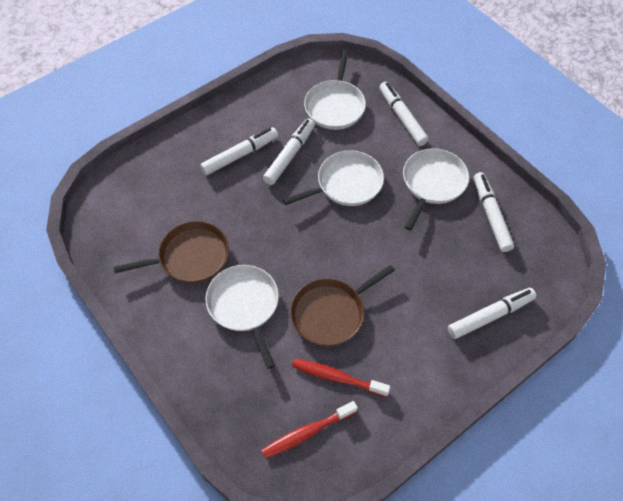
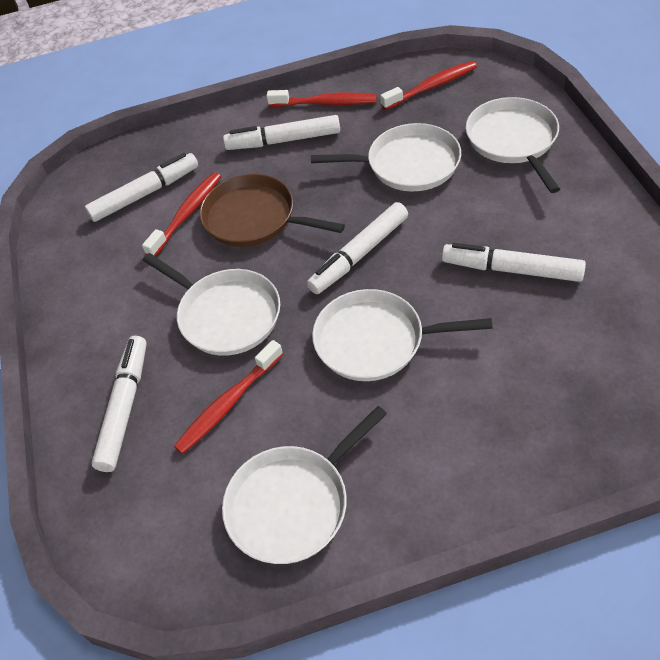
brown pan: [114,221,229,283] [290,265,395,346] = 2 -> [199,174,345,247] = 1
red toothbrush: [261,401,358,459] [292,359,390,397] = 2 -> [142,172,221,256] [174,340,283,454] [267,90,377,107] [380,61,477,110] = 4
white pan: [205,265,279,369] [283,150,384,206] [304,50,366,130] [403,148,469,230] = 4 -> [143,253,280,356] [222,406,387,564] [311,123,461,191] [312,289,493,381] [466,97,560,193] = 5

